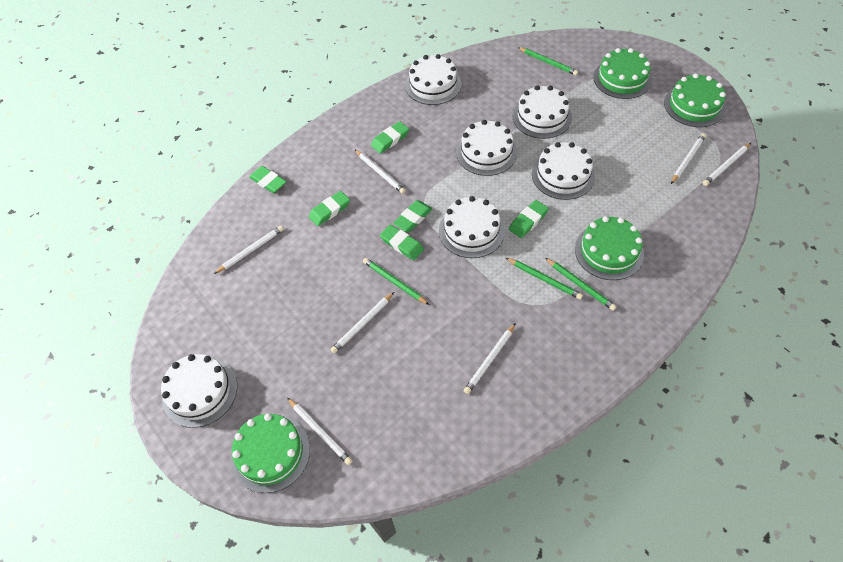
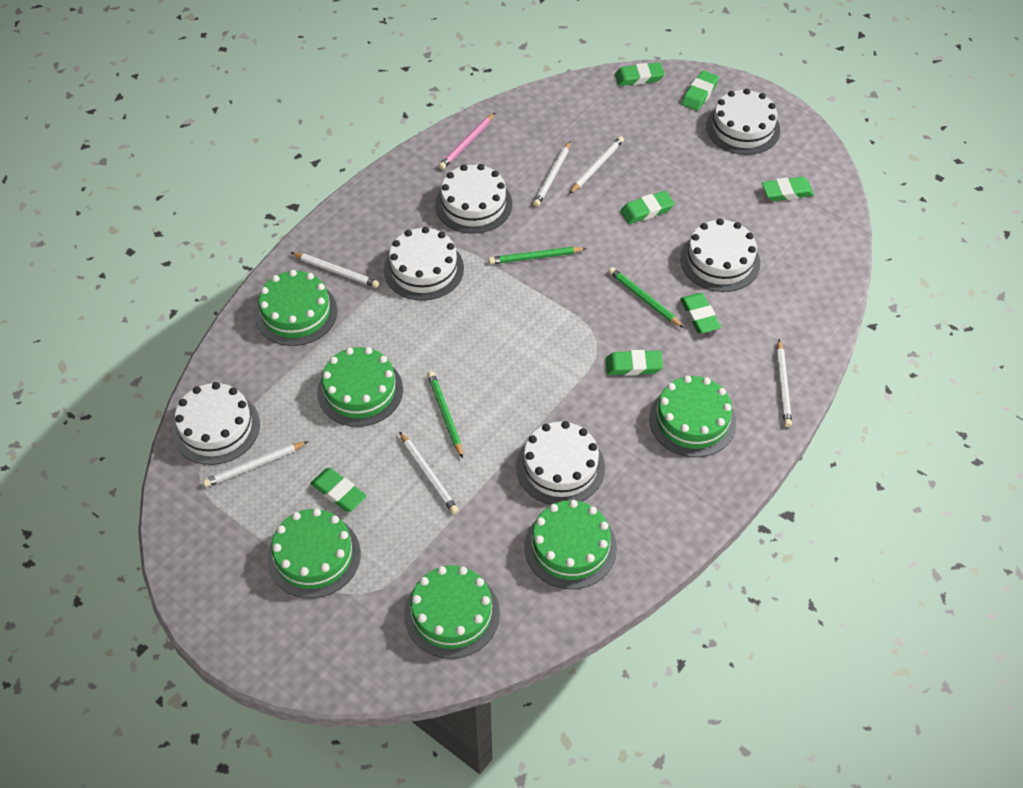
green cake: [231,414,310,493] [575,216,644,280] [593,48,652,99] [664,73,726,127] = 4 -> [255,270,337,346] [267,508,361,598] [317,347,403,427] [404,565,500,659] [524,500,617,589] [649,375,736,457] = 6
green eraser: [249,166,286,193] [309,191,350,226] [371,121,409,154] [380,225,424,260] [393,200,432,232] [509,200,549,238] = 6 -> [310,468,367,512] [605,350,663,376] [615,62,665,86] [620,191,675,224] [680,293,721,333] [682,71,719,111] [762,177,814,201] = 7
green pencil: [363,258,429,305] [506,258,583,300] [518,47,578,76] [545,258,617,311] = 4 -> [427,371,463,458] [489,247,587,264] [608,267,684,328] = 3
pink pencil: none = 0 -> [439,113,495,170] = 1
white pencil: [214,226,284,274] [287,398,352,465] [330,292,394,353] [354,149,406,194] [464,323,516,394] [671,133,706,184] [703,143,751,186] = 7 -> [203,441,308,487] [291,252,380,288] [399,431,459,514] [533,141,570,207] [569,136,624,194] [777,339,792,427] = 6

